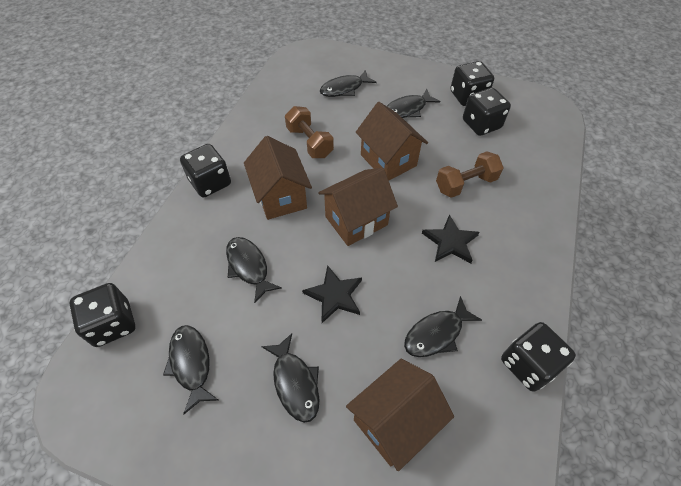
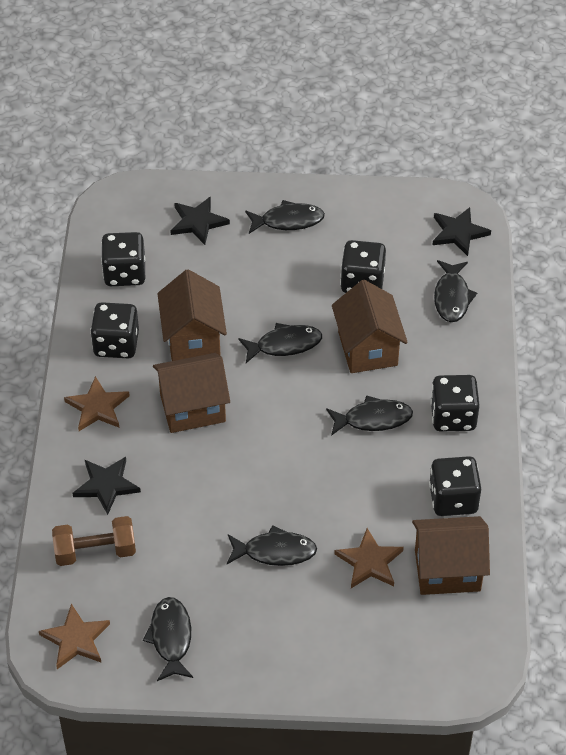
black star: [302,265,362,323] [422,214,480,263] = 2 -> [73,457,141,515] [170,196,230,245] [433,207,491,256] = 3
brown dumbbell: [285,106,334,158] [436,151,504,198] = 2 -> [52,516,136,566] = 1
brown star: none = 0 -> [39,604,110,669] [64,376,130,431] [334,528,404,588] = 3

